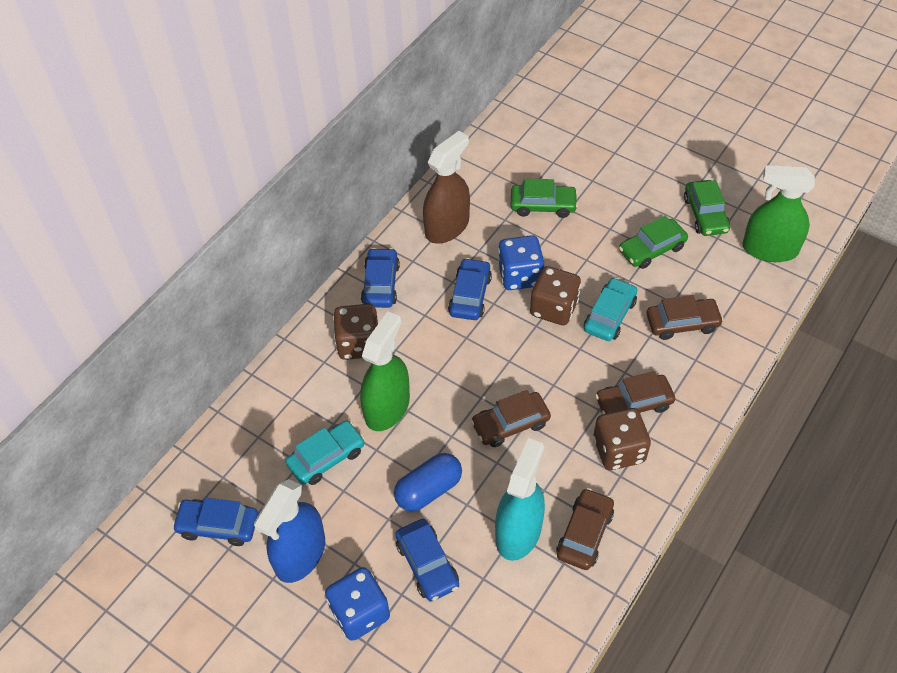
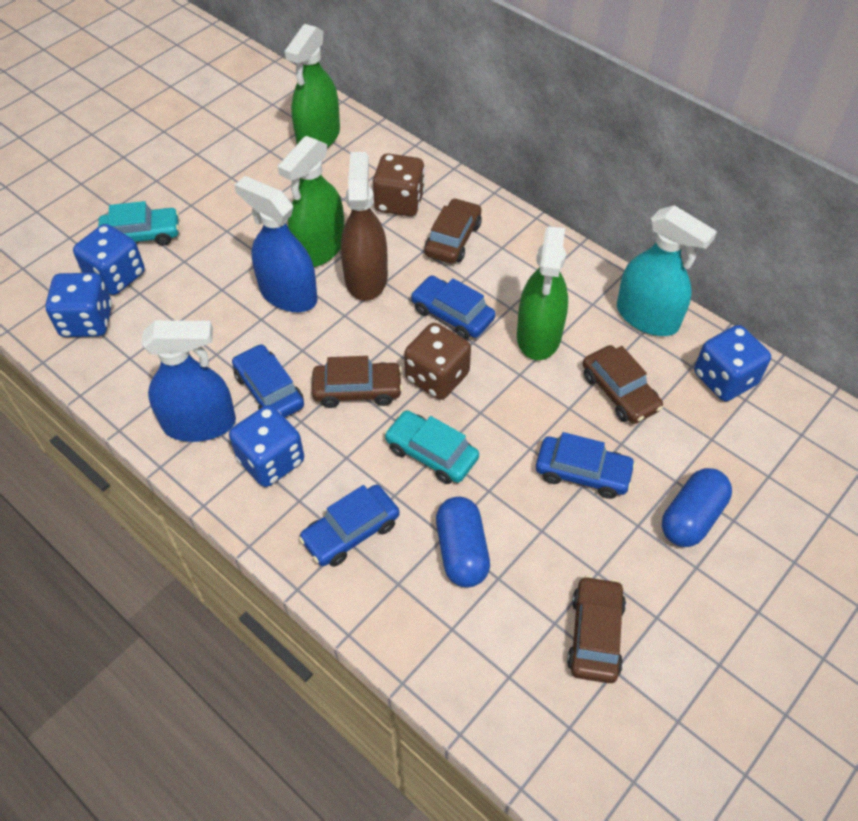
blue capsule: [394,453,462,511] = 1 -> [436,497,490,587] [662,468,732,547] = 2
blue dice: [325,567,390,641] [498,235,544,290] = 2 -> [45,273,112,337] [73,224,145,295] [229,405,304,487] [694,325,771,401] = 4
blue spray bottle: [254,479,325,583] = 1 -> [141,320,236,442] [235,176,318,312] = 2
brown dice: [333,304,378,360] [530,266,581,325] [593,408,651,470] = 3 -> [373,154,425,216] [404,323,471,400] = 2
green car: [511,178,578,218] [619,216,688,269] [684,180,730,236] = 3 -> none = 0
green spray bottle: [360,311,410,431] [742,165,815,262] = 2 -> [278,136,344,267] [284,24,340,148] [517,226,568,360] = 3

